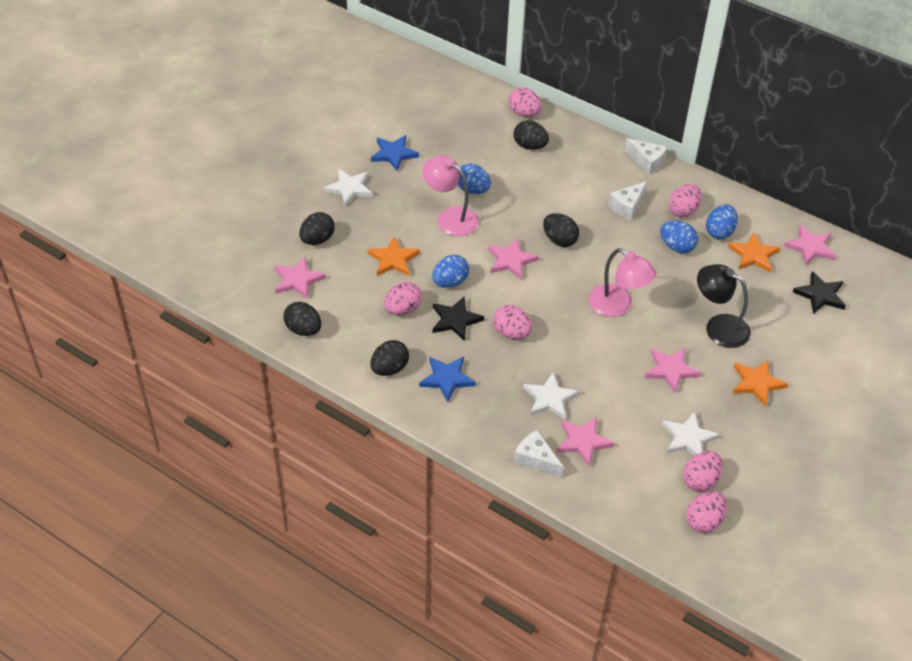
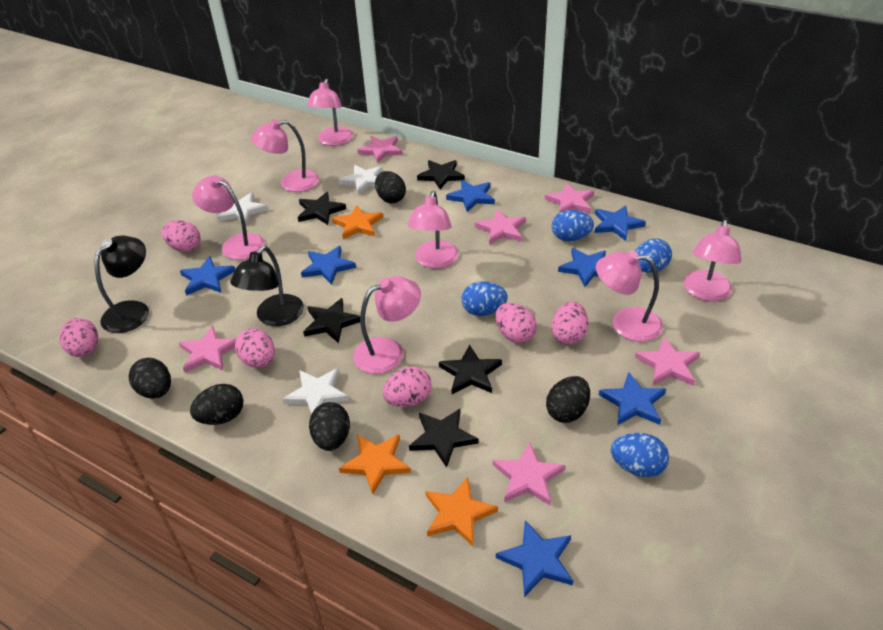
black lamp: [697,264,751,348] = 1 -> [95,236,149,333] [230,246,304,326] = 2
black star: [433,297,484,341] [793,271,846,314] = 2 -> [298,192,346,225] [303,298,360,343] [409,409,478,468] [417,160,465,189] [439,344,502,394] = 5
blue star: [371,135,419,171] [419,357,476,402] = 2 -> [180,256,235,296] [301,246,356,285] [446,180,495,212] [496,520,573,597] [558,248,606,287] [594,205,646,241] [599,372,666,425] = 7
pink lamp: [422,155,479,236] [589,248,657,317] = 2 -> [192,175,265,260] [251,119,319,192] [307,79,353,146] [353,276,421,374] [408,191,459,268] [596,251,663,342] [684,220,742,301] = 7
pink star: [275,257,326,299] [488,238,539,280] [556,417,614,466] [645,348,701,393] [784,225,836,265] = 5 -> [179,326,236,373] [358,136,402,164] [475,209,526,245] [493,442,565,506] [545,183,594,213] [635,337,700,386] = 6
white cheese: [514,430,564,478] [608,181,647,220] [625,138,667,174] = 3 -> none = 0

